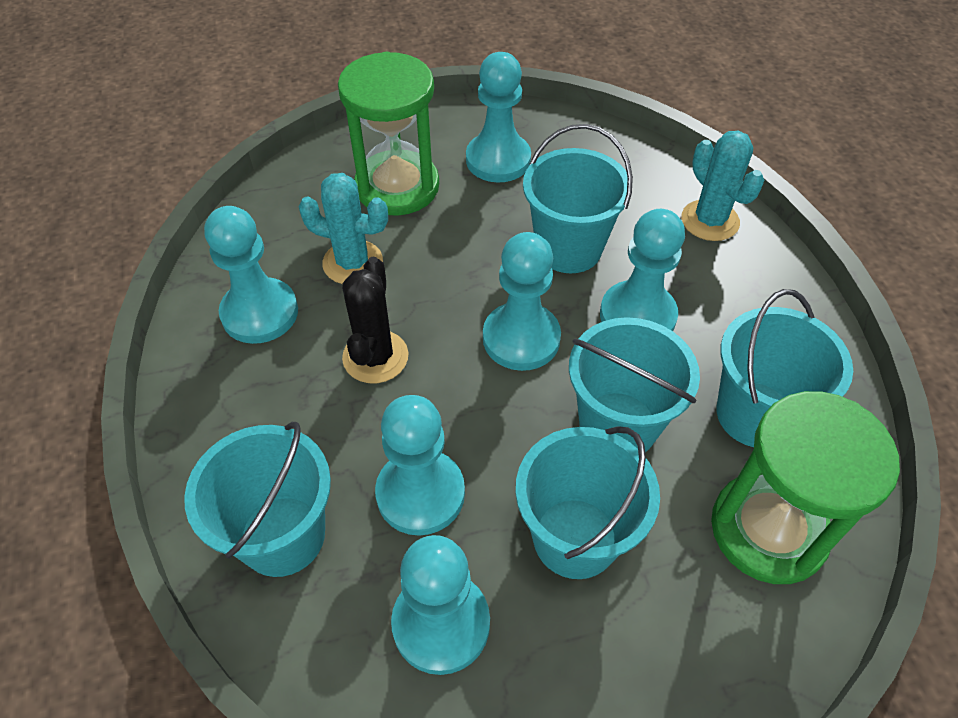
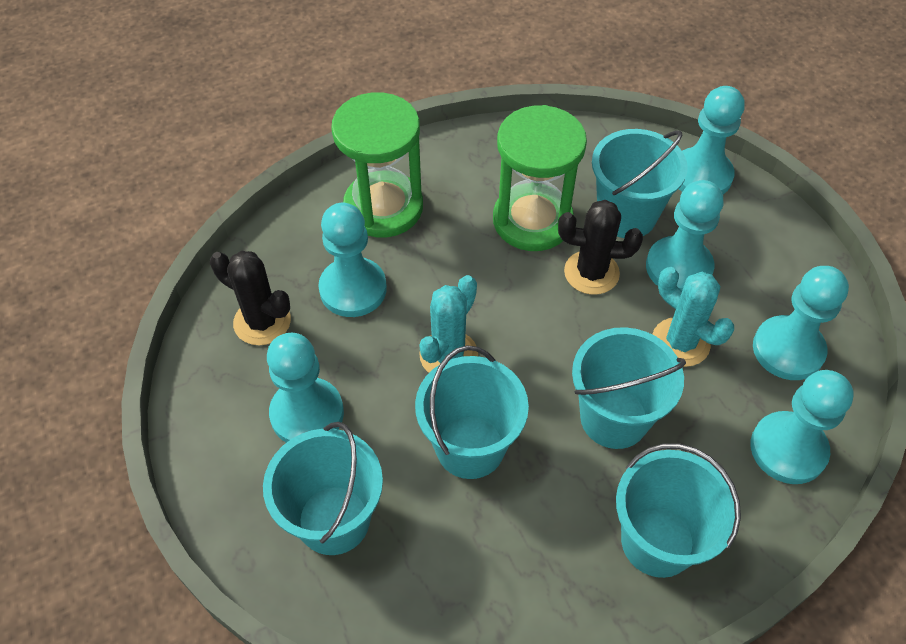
black cactus: [342,257,409,383] = 1 -> [210,251,291,345] [558,200,643,295] = 2

